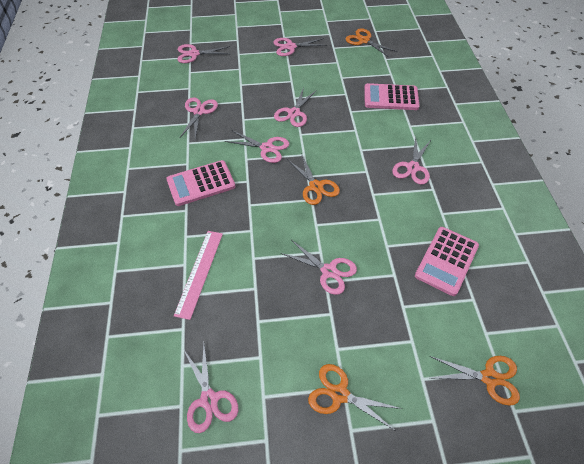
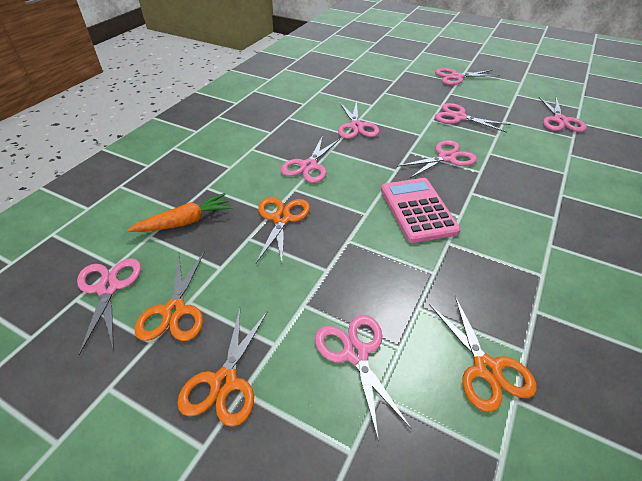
orange carrot: none = 0 -> [127,193,232,232] = 1
pink calculator: [166,160,235,206] [364,83,420,110] [415,227,479,296] = 3 -> [381,178,461,243] = 1
pink ruler: [174,231,223,320] = 1 -> none = 0

